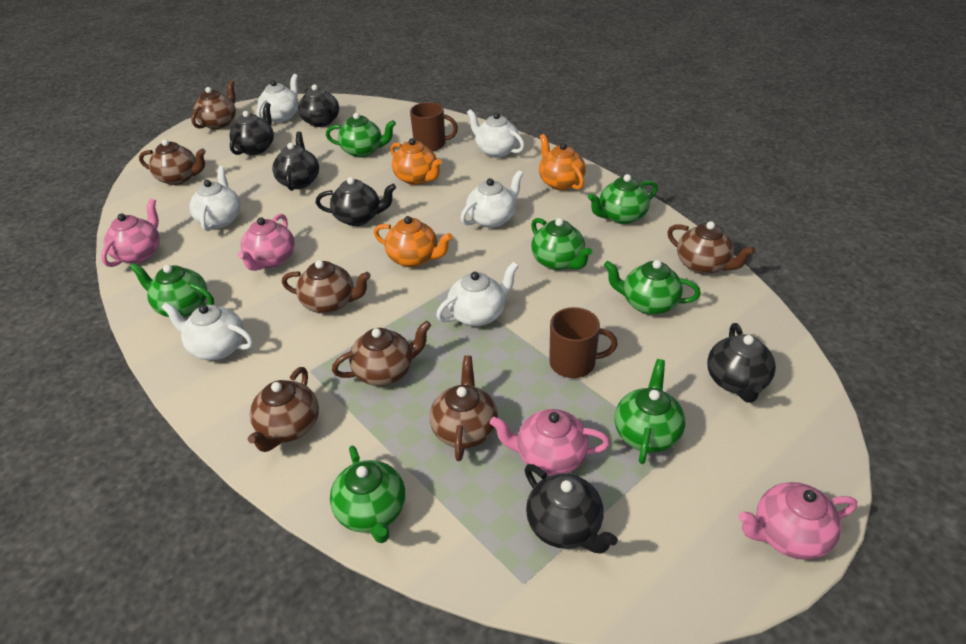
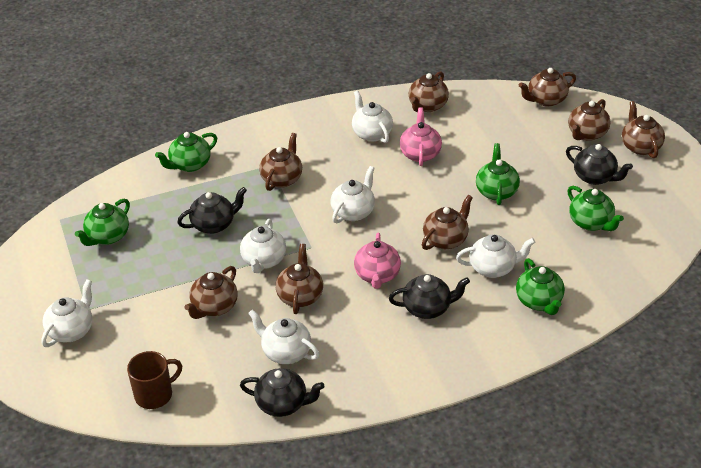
black teapot: [229,102,274,155] [272,132,319,191] [298,84,339,127] [316,177,396,226] [525,464,618,554] [707,323,776,403] = 6 -> [177,187,247,234] [240,368,325,417] [389,274,470,319] [566,144,633,185] = 4
brown mug: [410,102,458,151] [549,307,618,378] = 2 -> [127,351,182,409] = 1
brown teapot: [139,139,206,185] [191,80,236,129] [248,367,319,452] [282,260,371,314] [332,321,431,386] [430,355,498,461] [667,221,756,274] = 7 -> [185,266,238,319] [259,133,302,191] [276,244,323,314] [409,71,449,112] [422,195,473,250] [519,68,576,107] [568,99,611,141] [622,101,665,158] = 8
green teapot: [130,263,214,317] [326,113,396,158] [330,446,405,543] [531,218,592,270] [588,174,658,224] [604,260,701,315] [615,359,685,464] = 7 -> [75,199,130,246] [155,132,217,172] [476,143,520,205] [516,258,565,315] [567,186,624,231] = 5
orange teapot: [374,216,453,268] [390,138,442,185] [539,134,586,190] = 3 -> none = 0
pink teapot: [101,199,160,267] [238,214,295,271] [490,409,610,476] [739,482,857,560] = 4 -> [354,232,401,289] [400,107,442,166] = 2

